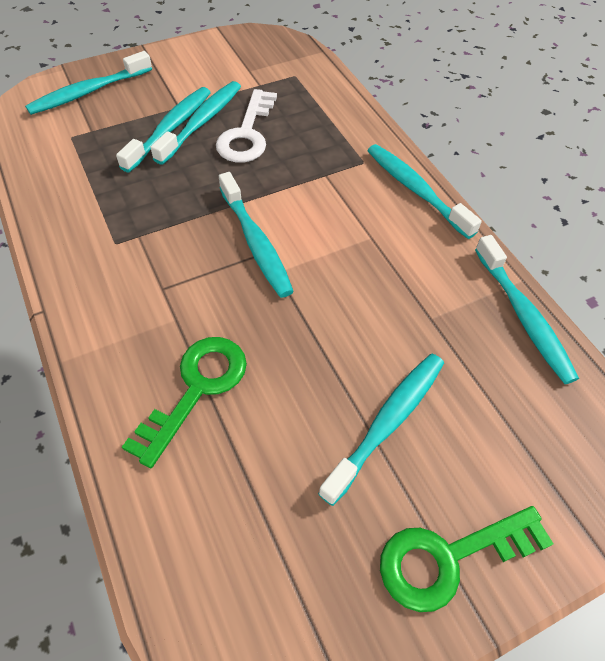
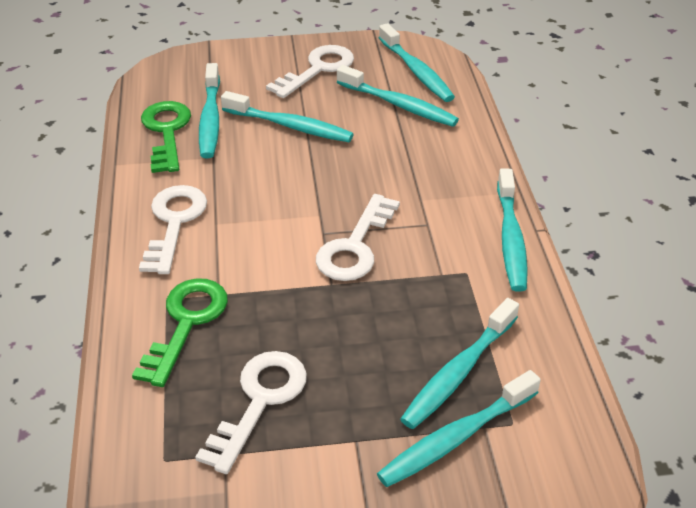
white key: [216,89,277,163] = 1 -> [139,185,207,274] [195,351,307,474] [266,45,354,98] [316,194,400,281] = 4

